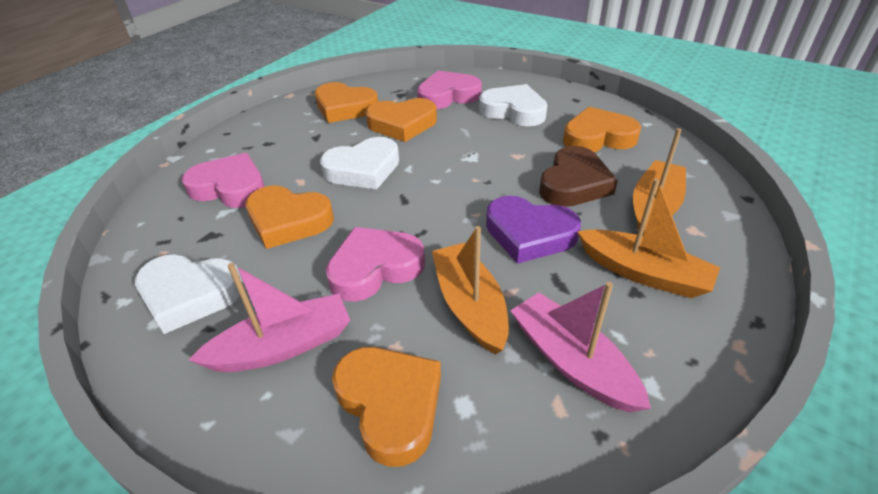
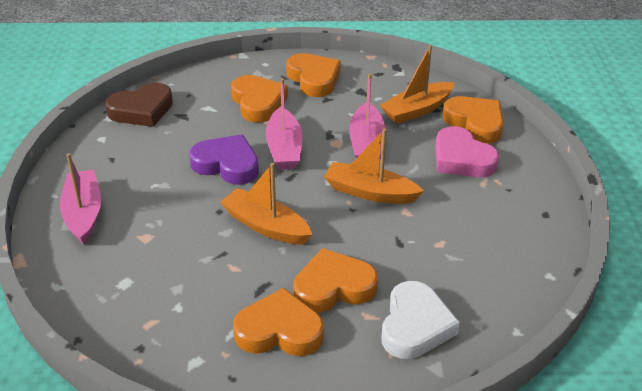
pink boat: [189,263,350,372] [510,282,651,412] = 2 -> [60,153,101,244] [266,78,303,170] [349,73,386,158] = 3
pink heart: [182,153,265,208] [326,227,425,302] [417,71,482,109] = 3 -> [435,126,499,177] = 1
white heart: [135,254,244,334] [320,137,399,190] [479,84,547,126] = 3 -> [382,281,460,359] = 1

